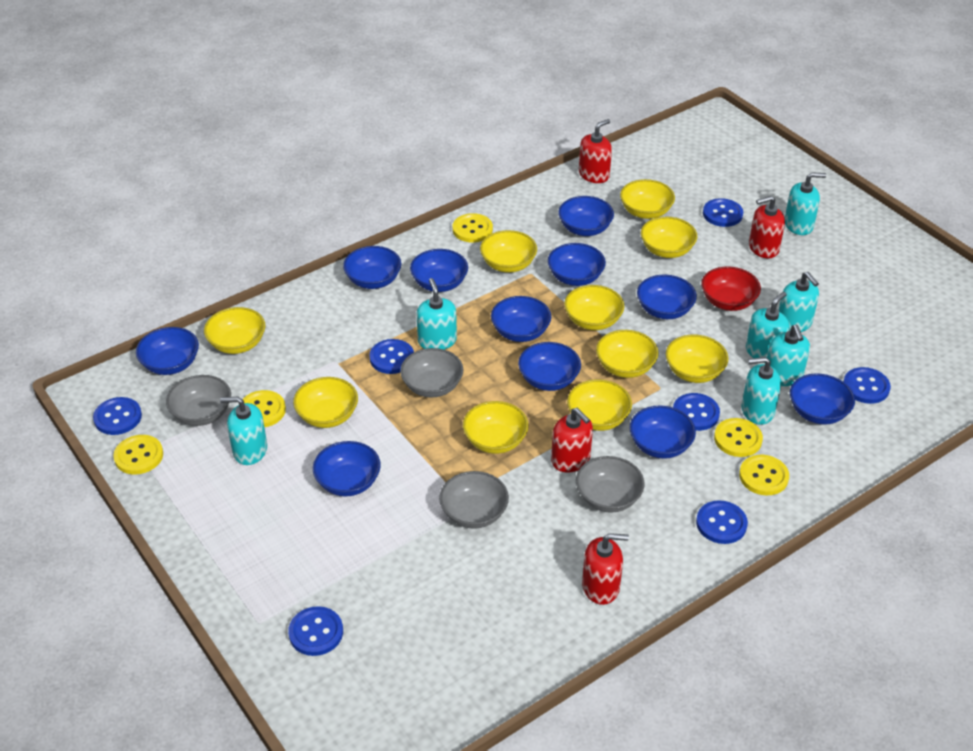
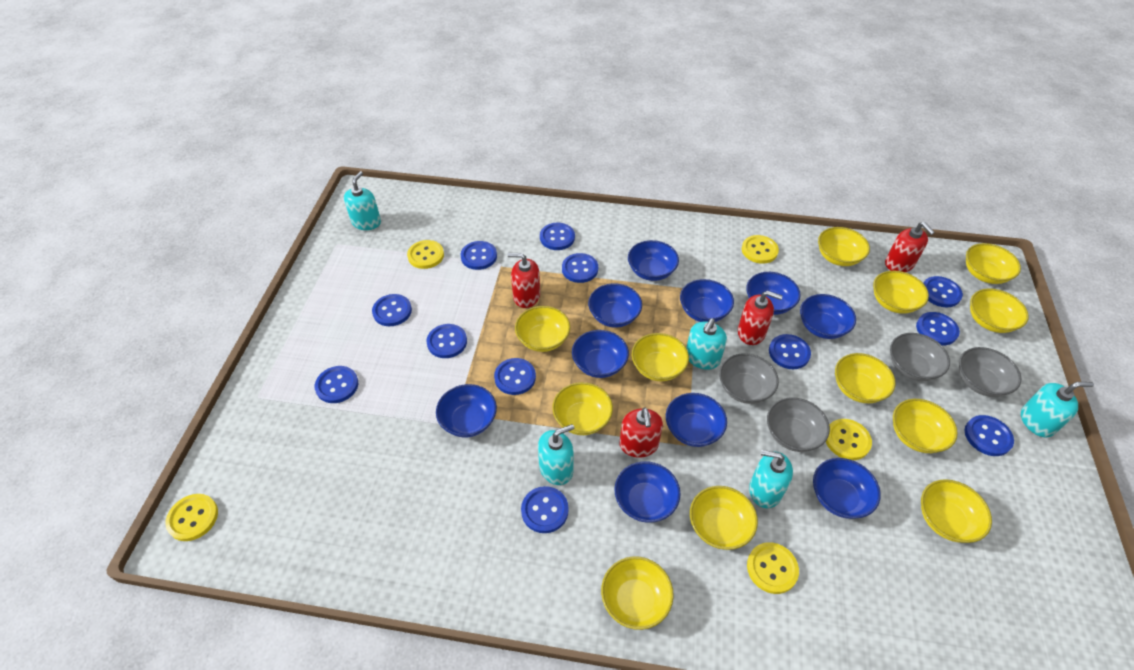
blue bowl: [136,327,199,375] [313,441,381,497] [343,246,401,289] [410,249,468,292] [491,296,551,342] [518,342,581,391] [548,243,606,286] [558,196,614,236] [630,405,696,459] [637,275,697,319] [790,373,855,425] = 11 -> [436,384,497,437] [572,330,629,378] [588,283,642,328] [614,461,681,523] [628,240,679,281] [666,393,727,447] [680,279,734,322] [746,272,801,315] [800,294,856,339] [813,458,881,519] = 10
blue button: [93,397,142,435] [288,606,343,656] [369,339,414,374] [673,393,720,431] [696,500,748,544] [703,198,743,227] [843,367,891,404] = 7 -> [315,366,358,403] [372,294,412,326] [426,324,467,358] [461,241,497,270] [494,358,536,395] [521,486,569,533] [540,223,575,250] [562,253,598,283] [769,334,811,369] [916,312,960,346] [923,276,963,307] [965,415,1014,456] = 12
red bowl: [701,267,761,311] = 1 -> none = 0
turquoise soap dispenser: [220,397,267,465] [416,278,457,350] [741,357,781,425] [746,292,790,363] [767,325,810,386] [779,272,819,332] [785,172,826,235] = 7 -> [344,171,381,230] [538,424,574,485] [686,318,727,370] [749,450,793,508] [1021,382,1094,437] = 5
yellow bowl: [204,307,265,354] [293,377,358,428] [463,401,528,454] [480,230,537,273] [564,285,624,330] [567,379,632,431] [596,330,659,378] [620,179,675,219] [641,217,697,258] [666,335,729,383] = 10 -> [515,306,570,352] [552,382,613,435] [601,556,674,630] [632,333,689,381] [690,486,758,550] [818,227,870,266] [835,353,896,403] [873,271,929,314] [893,399,958,453] [921,479,992,543] [966,243,1021,284] [970,288,1029,333] = 12

